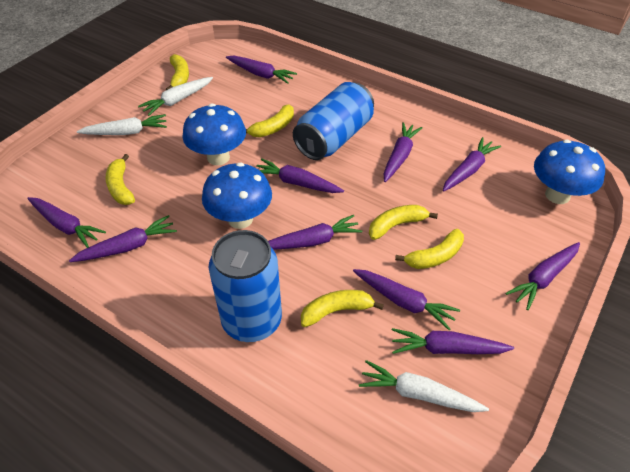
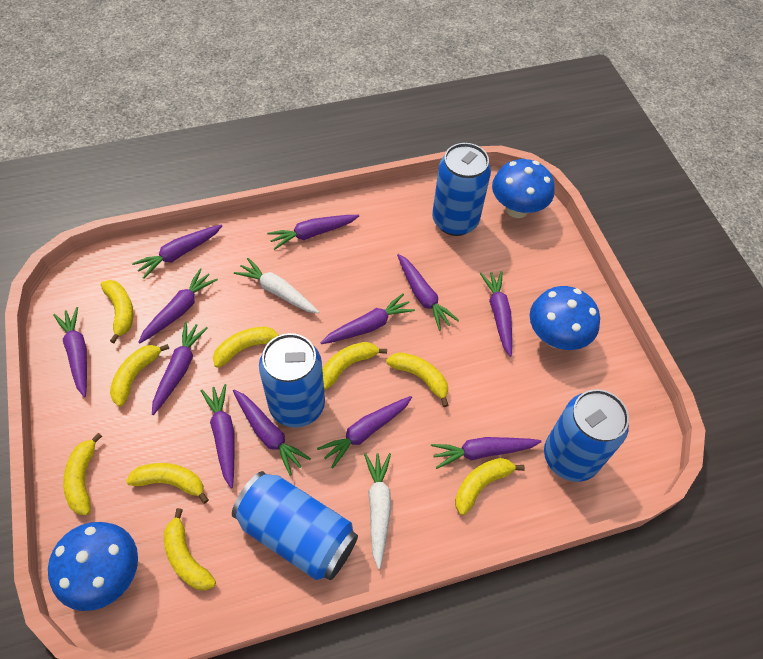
blue can: [209,230,282,342] [293,82,374,160] = 2 -> [232,471,358,580] [259,333,325,428] [432,143,491,236] [544,389,629,482] = 4
purple carrot: [27,197,106,248] [69,215,177,262] [226,56,297,84] [256,158,344,193] [268,215,362,250] [353,269,460,330] [384,122,423,182] [392,328,514,354] [443,137,501,192] [506,242,580,310] = 10 -> [53,307,87,397] [132,225,222,279] [138,268,218,343] [152,322,208,415] [201,384,234,488] [233,389,311,476] [267,215,359,250] [317,396,412,468] [321,293,415,344] [397,254,459,331] [431,437,542,469] [480,271,512,357] = 12
white carrot: [77,114,167,135] [138,77,213,116] [359,360,489,412] = 3 -> [234,258,319,314] [364,453,391,569] = 2
yellow banana: [105,154,135,205] [166,54,189,90] [246,105,294,137] [301,290,384,327] [369,205,438,240] [395,229,464,269] = 6 -> [63,433,102,515] [101,280,133,343] [110,344,169,407] [126,463,209,504] [164,508,216,591] [213,327,279,368] [322,342,387,390] [386,352,449,407] [455,458,525,515] = 9

